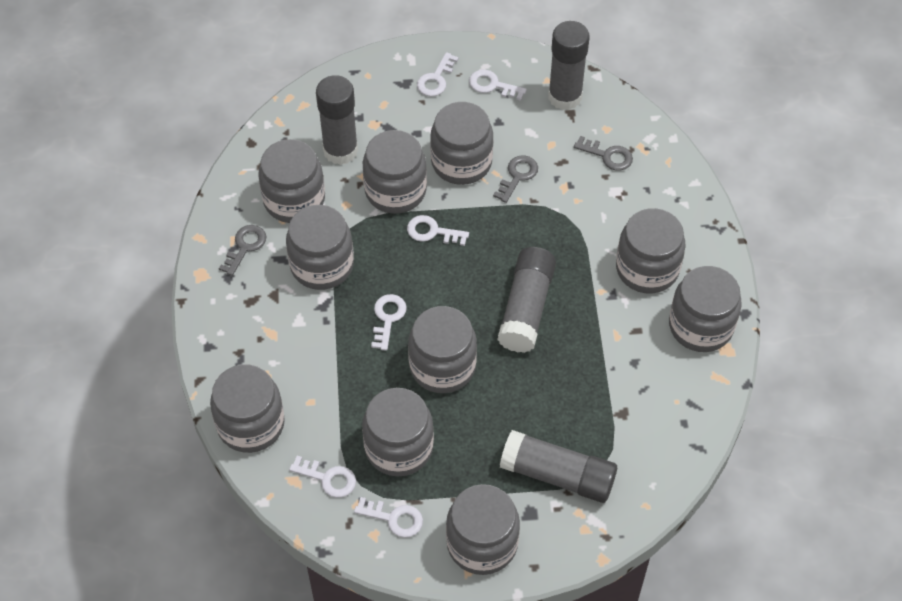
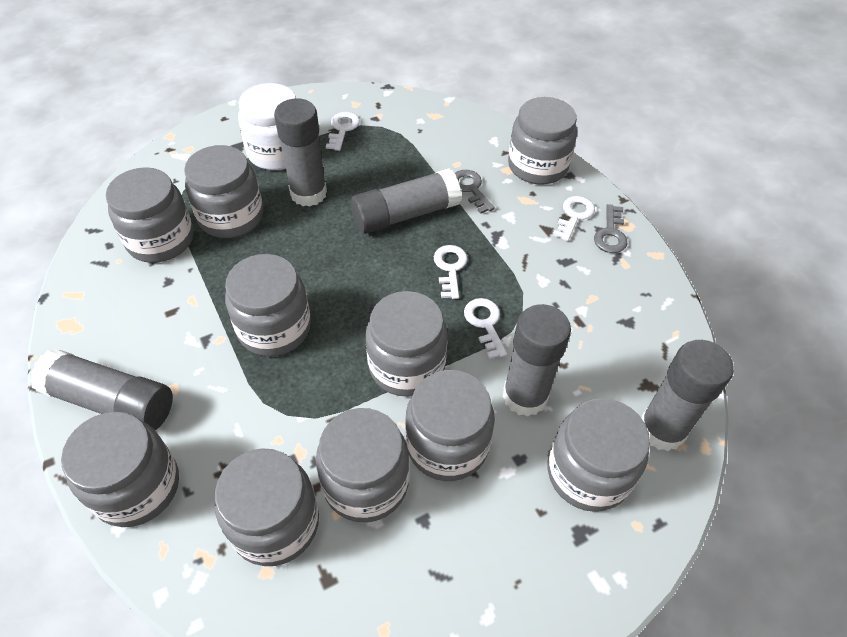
grey glue stick: [316,75,358,165] [497,247,556,353] [500,430,617,503] [548,21,590,110] = 4 -> [30,349,173,430] [274,98,327,207] [351,168,461,234] [503,304,571,417] [642,340,734,451] = 5
grey key: [219,225,266,276] [493,155,538,203] [574,136,633,171] = 3 -> [454,170,495,214] [594,204,627,253] = 2
white jar: none = 0 -> [238,83,296,170] = 1
white key: [289,456,356,498] [354,497,423,538] [371,294,407,351] [407,215,469,246] [417,52,459,96] [469,69,527,101] = 6 -> [326,112,360,151] [434,245,468,299] [464,298,507,359] [553,196,595,241] = 4

